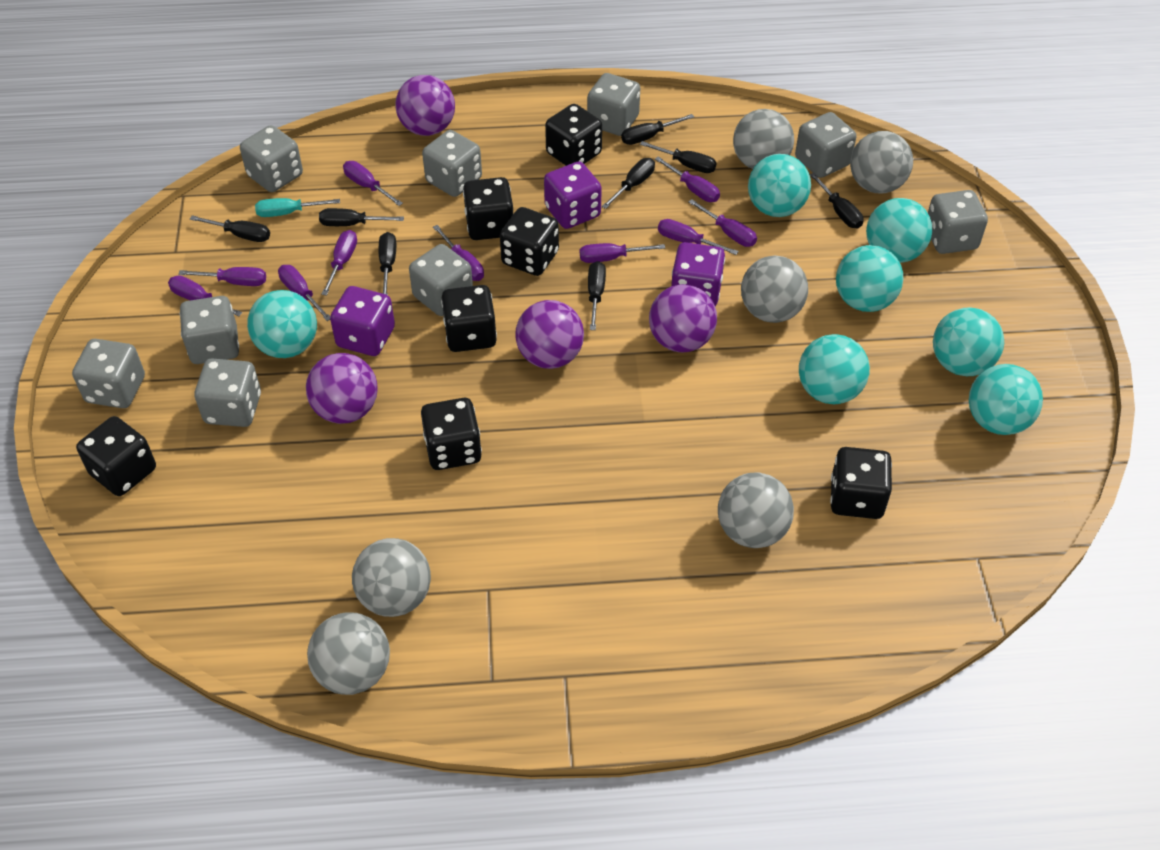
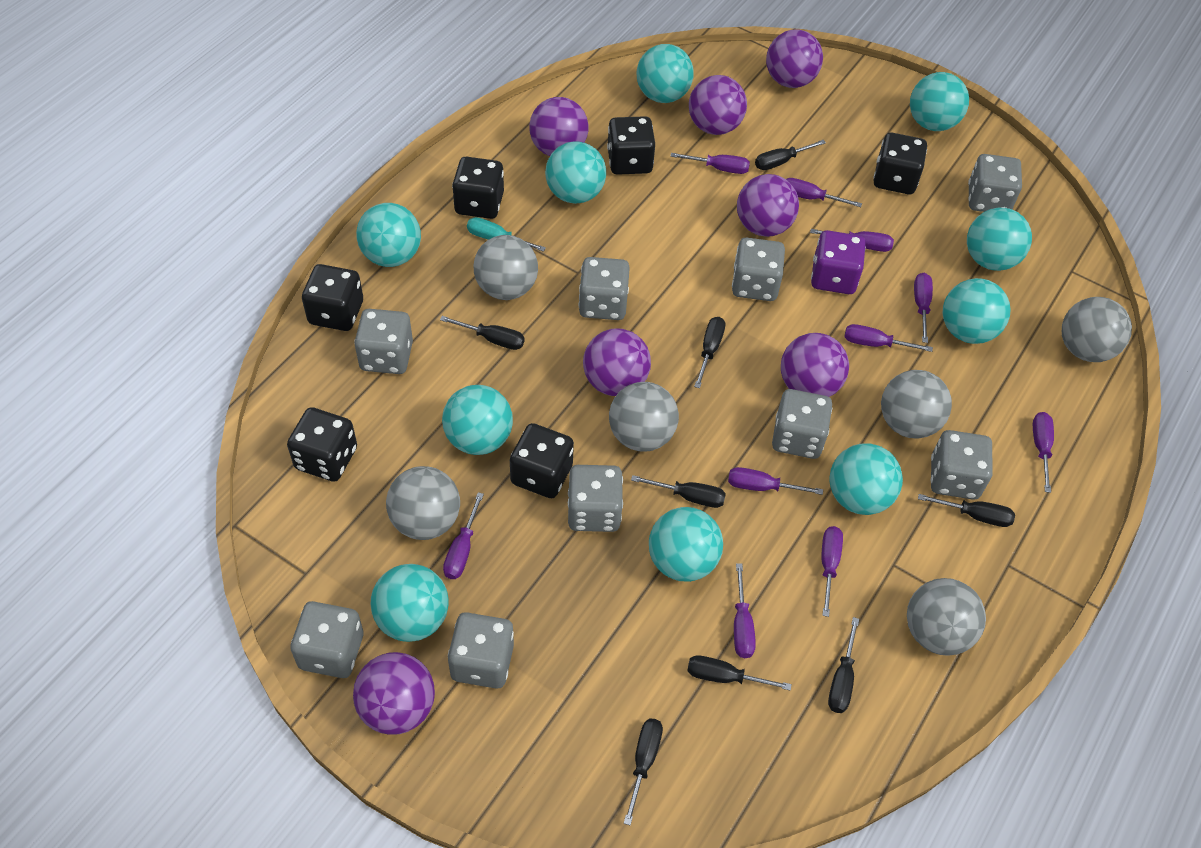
black dice: [76,416,156,496] [421,398,482,470] [441,285,497,352] [463,177,513,240] [500,207,559,276] [545,104,602,166] [830,447,892,519] = 7 -> [287,407,357,482] [302,264,363,331] [452,157,504,219] [510,423,574,498] [607,116,655,175] [874,132,927,194] = 6
purple ball: [306,353,377,424] [395,75,455,136] [515,300,584,369] [649,284,717,352] = 4 -> [353,652,435,735] [529,97,588,156] [583,328,651,396] [689,75,747,135] [737,174,799,237] [766,30,823,88] [781,333,849,397] = 7
purple dice: [330,286,395,356] [544,161,602,229] [671,242,725,306] = 3 -> [811,230,866,294] = 1
turquoise ball: [247,290,317,358] [748,154,811,217] [799,334,870,404] [836,245,904,312] [866,198,932,263] [933,307,1004,376] [969,364,1043,435] = 7 -> [356,203,421,267] [371,564,449,642] [442,385,513,455] [545,141,606,204] [637,44,694,103] [649,507,723,582] [829,443,903,515] [910,72,969,131] [943,278,1011,344] [967,208,1032,271] = 10

